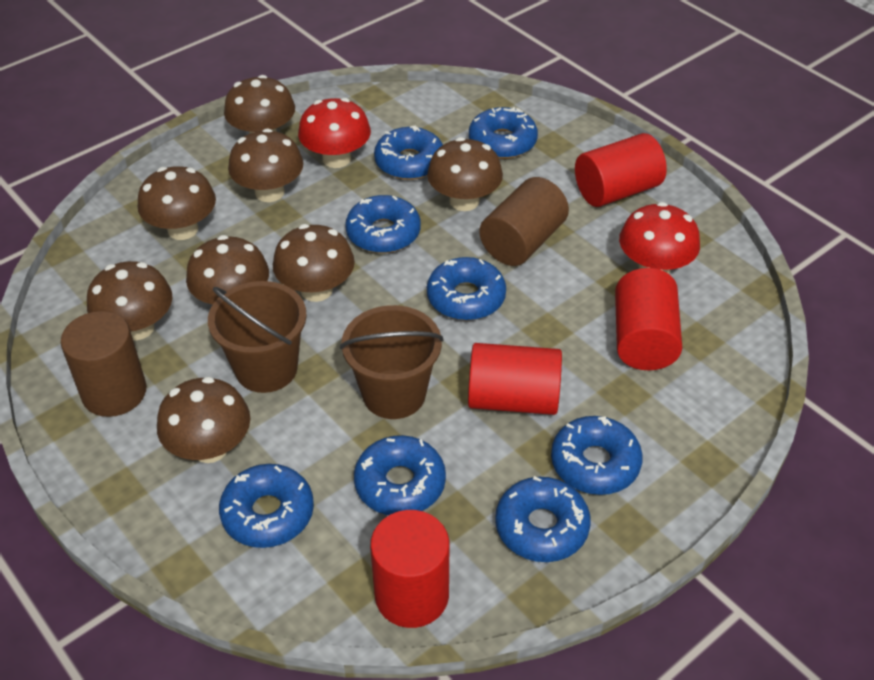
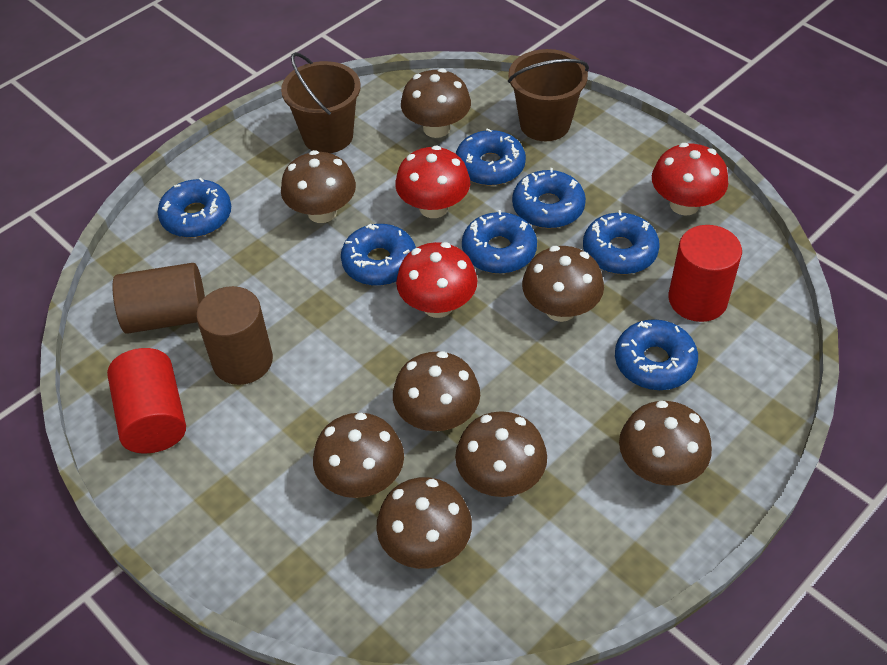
blue donut: [219,464,314,548] [345,195,421,253] [354,435,446,515] [374,126,443,180] [427,257,506,321] [469,107,538,159] [495,476,591,562] [551,416,643,495] = 8 -> [158,178,231,238] [341,223,416,286] [456,128,526,186] [462,210,537,274] [512,168,586,228] [583,210,660,274] [615,319,698,390] = 7
red cylinder: [370,510,449,628] [468,343,562,415] [575,133,667,207] [615,268,682,370] = 4 -> [107,348,186,454] [668,225,742,322] = 2
red mushroom: [298,98,371,168] [619,202,700,274] = 2 -> [395,145,470,218] [396,242,477,318] [652,143,728,215] = 3

